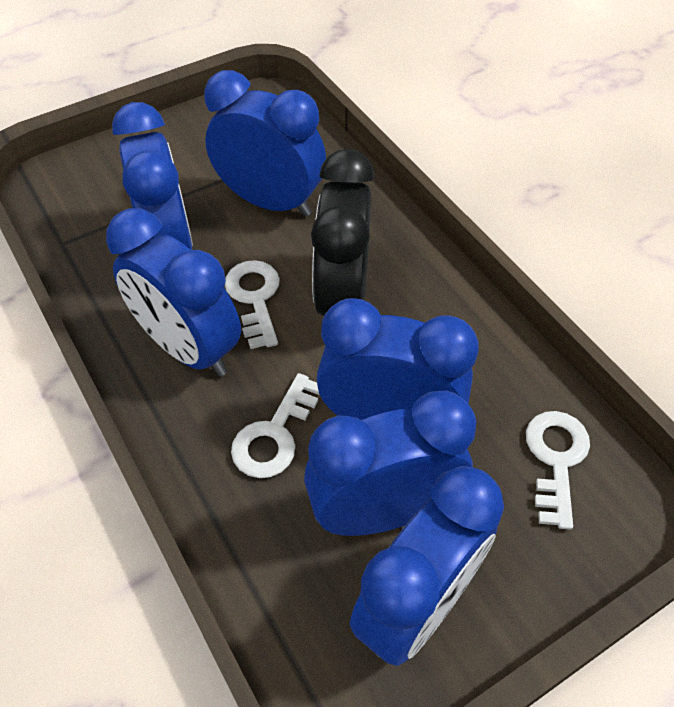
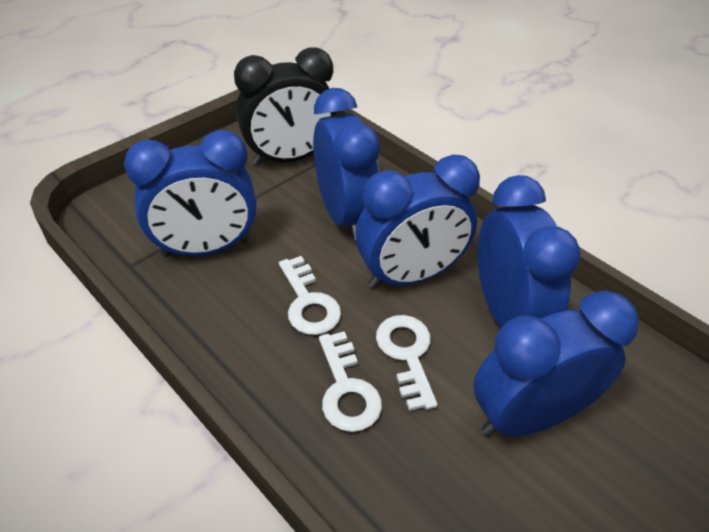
blue clock: [106,208,241,377] [112,102,193,250] [204,70,326,217] [304,390,476,536] [316,298,479,420] [349,466,504,666] = 6 -> [124,130,257,257] [313,88,380,241] [355,155,480,288] [473,291,639,437] [478,175,581,327] = 5

